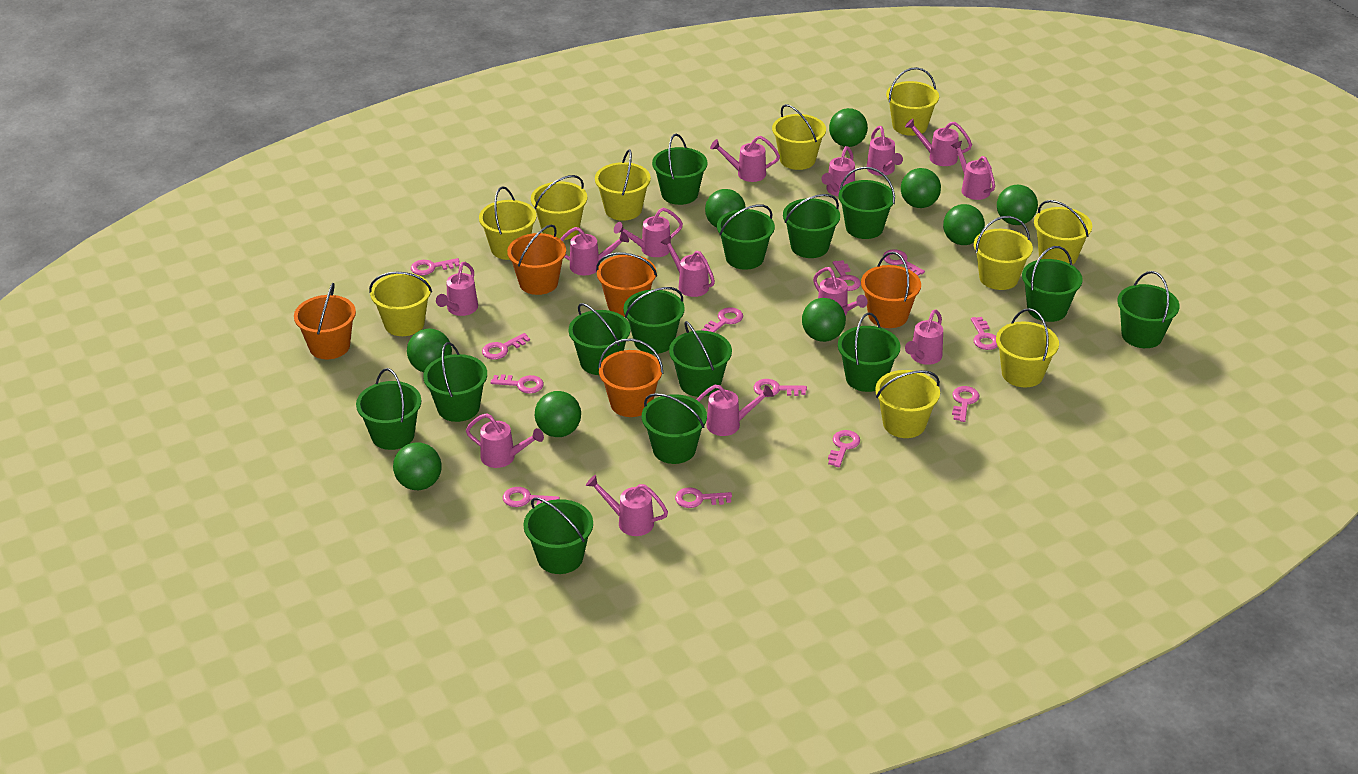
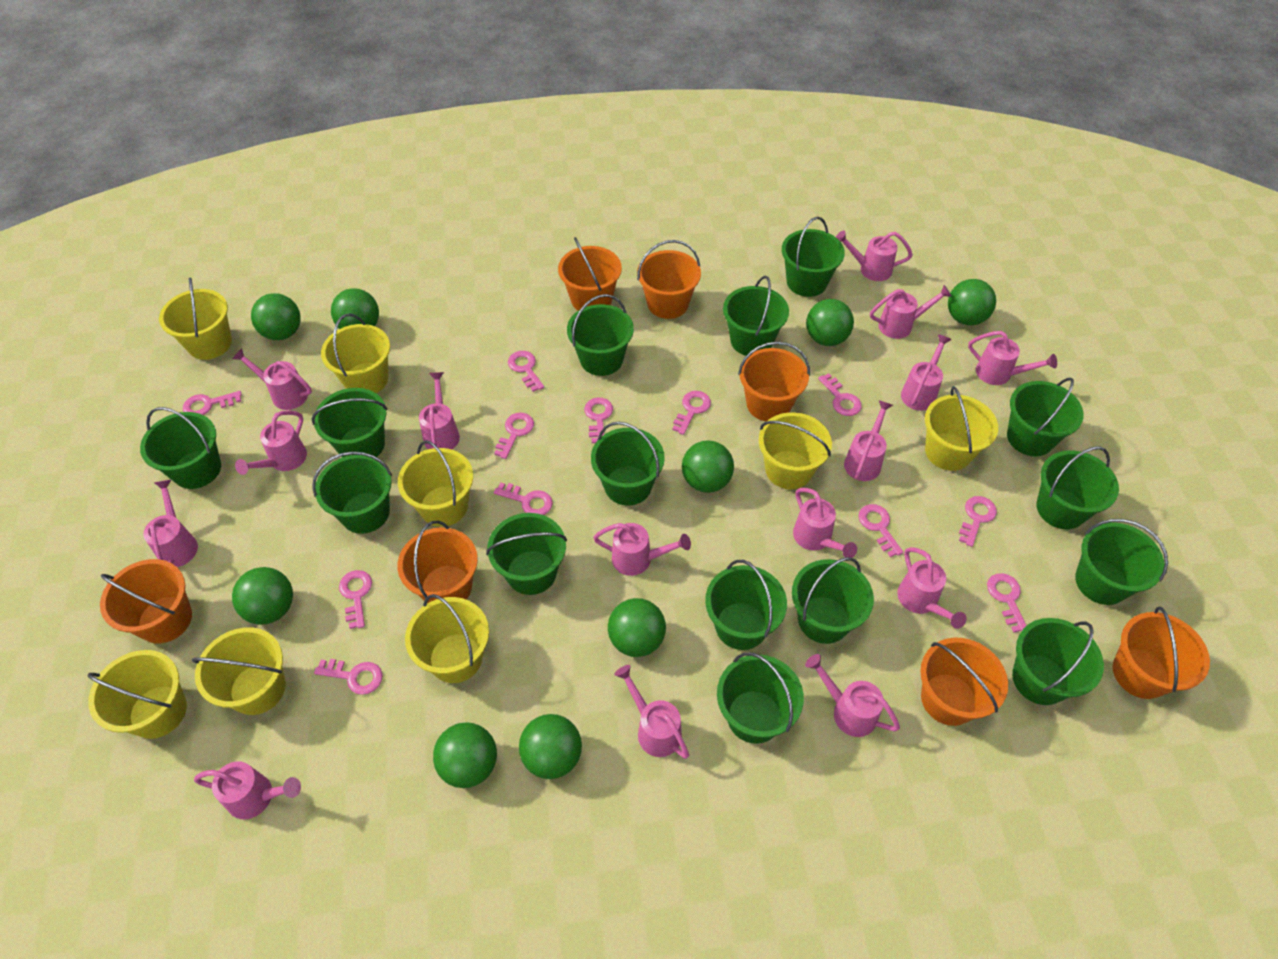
green bucket: [356,368,422,450] [423,342,487,422] [523,497,593,574] [569,303,630,375] [623,287,685,354] [642,393,707,464] [652,133,708,205] [669,321,732,397] [717,204,775,270] [783,194,840,258] [838,167,895,239] [838,312,900,392] [1022,246,1083,322] [1117,271,1180,348] = 14 -> [140,407,221,489] [311,388,388,457] [312,451,392,534] [486,513,567,595] [567,294,634,376] [591,421,665,506] [705,560,787,650] [717,652,804,744] [723,276,789,356] [782,217,845,297] [792,557,874,644] [1007,378,1084,456] [1012,618,1104,705] [1036,446,1119,529] [1075,519,1168,605] = 15
orange bucket: [294,283,356,359] [507,225,566,295] [596,252,657,317] [598,338,663,417] [861,252,921,328] = 5 -> [100,559,192,644] [397,521,478,604] [558,237,622,311] [637,240,701,319] [738,341,810,422] [920,638,1008,726] [1112,606,1210,699] = 7
pink watering can: [436,262,478,316] [466,413,544,468] [560,227,629,275] [586,475,668,536] [614,208,683,257] [660,236,715,297] [696,385,774,436] [710,136,780,182] [813,267,868,316] [821,146,855,196] [867,126,903,176] [905,119,972,166] [905,310,943,365] [951,141,995,200] = 14 -> [143,480,198,567] [194,761,301,819] [232,348,312,410] [235,410,307,475] [419,372,460,449] [593,523,691,576] [614,665,689,759] [793,488,857,558] [805,654,900,737] [836,230,913,281] [844,400,893,481] [870,285,952,339] [897,547,967,629] [901,334,952,411] [968,331,1057,385] = 15
yellow bucket: [369,272,432,336] [479,186,537,260] [531,175,587,240] [595,149,651,221] [772,104,826,170] [875,370,940,438] [886,67,939,136] [974,216,1033,290] [996,308,1059,388] [1034,200,1092,265] = 10 -> [87,650,187,739] [159,278,232,360] [192,627,286,715] [321,313,390,393] [398,440,473,527] [405,594,489,683] [759,412,832,489] [925,386,998,471] = 8

